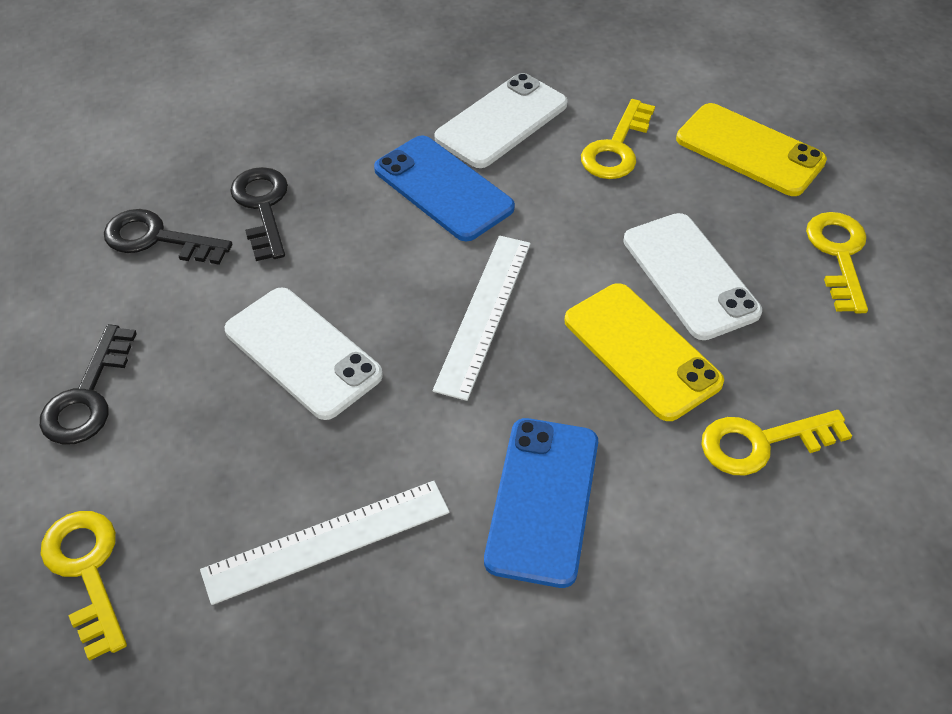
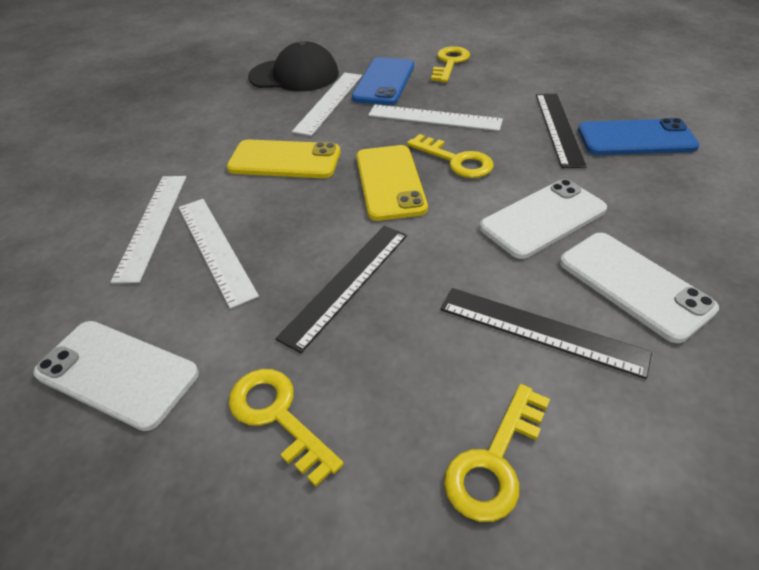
black cap: none = 0 -> [248,41,339,92] = 1
black key: [40,324,137,445] [104,209,232,265] [230,167,288,261] = 3 -> none = 0
black ruler: none = 0 -> [275,226,407,353] [440,288,652,379] [536,94,587,168] = 3
white ruler: [200,481,450,605] [433,236,531,401] = 2 -> [111,176,186,283] [179,199,259,309] [292,73,362,136] [368,105,503,131] = 4

